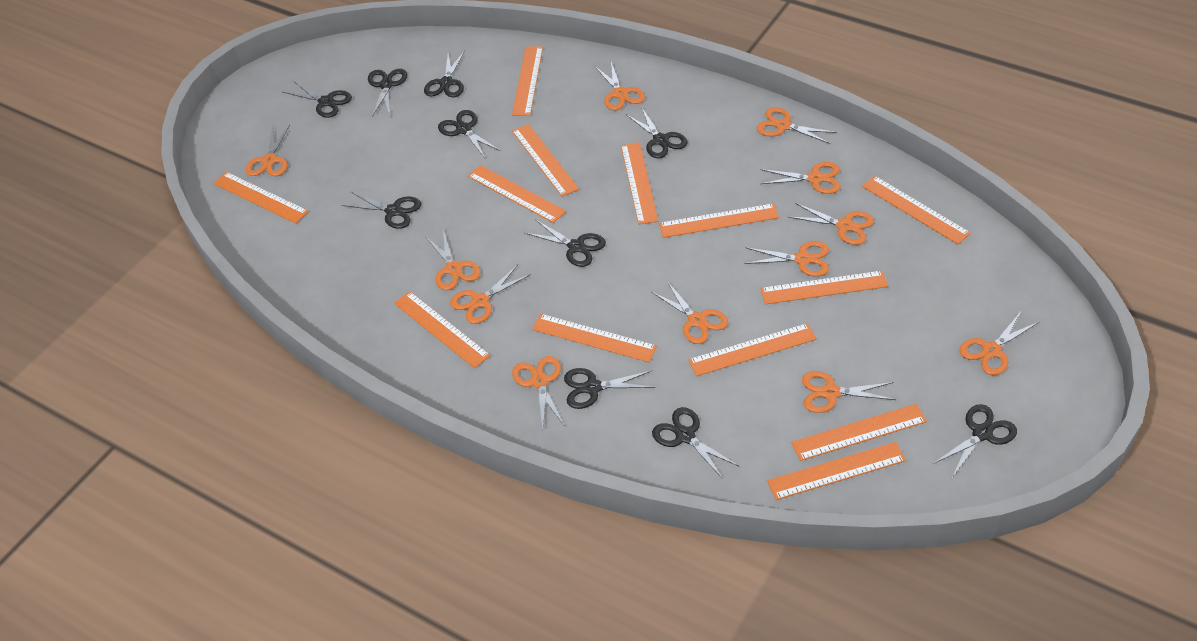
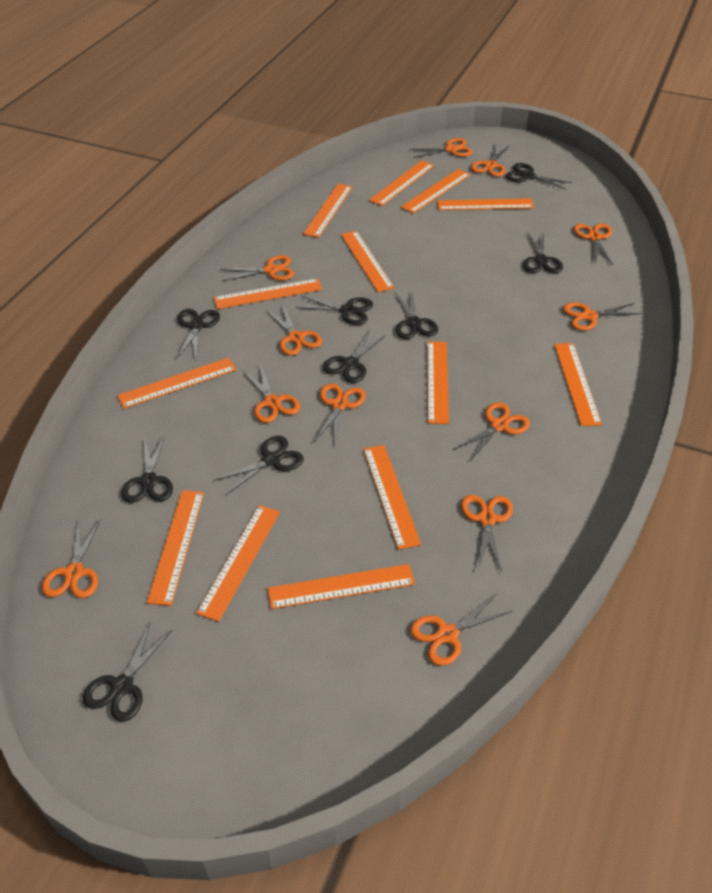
black scissors: [283,81,352,118] [342,192,421,229] [368,69,407,117] [424,51,465,97] [438,110,501,158] [525,219,606,267] [564,368,655,409] [626,107,688,158] [652,407,740,479] [933,404,1017,478] = 10 -> [83,622,172,722] [121,434,173,503] [176,309,220,359] [214,436,304,495] [296,295,373,325] [323,330,386,383] [395,290,438,339] [506,163,572,190] [523,232,563,273] = 9

